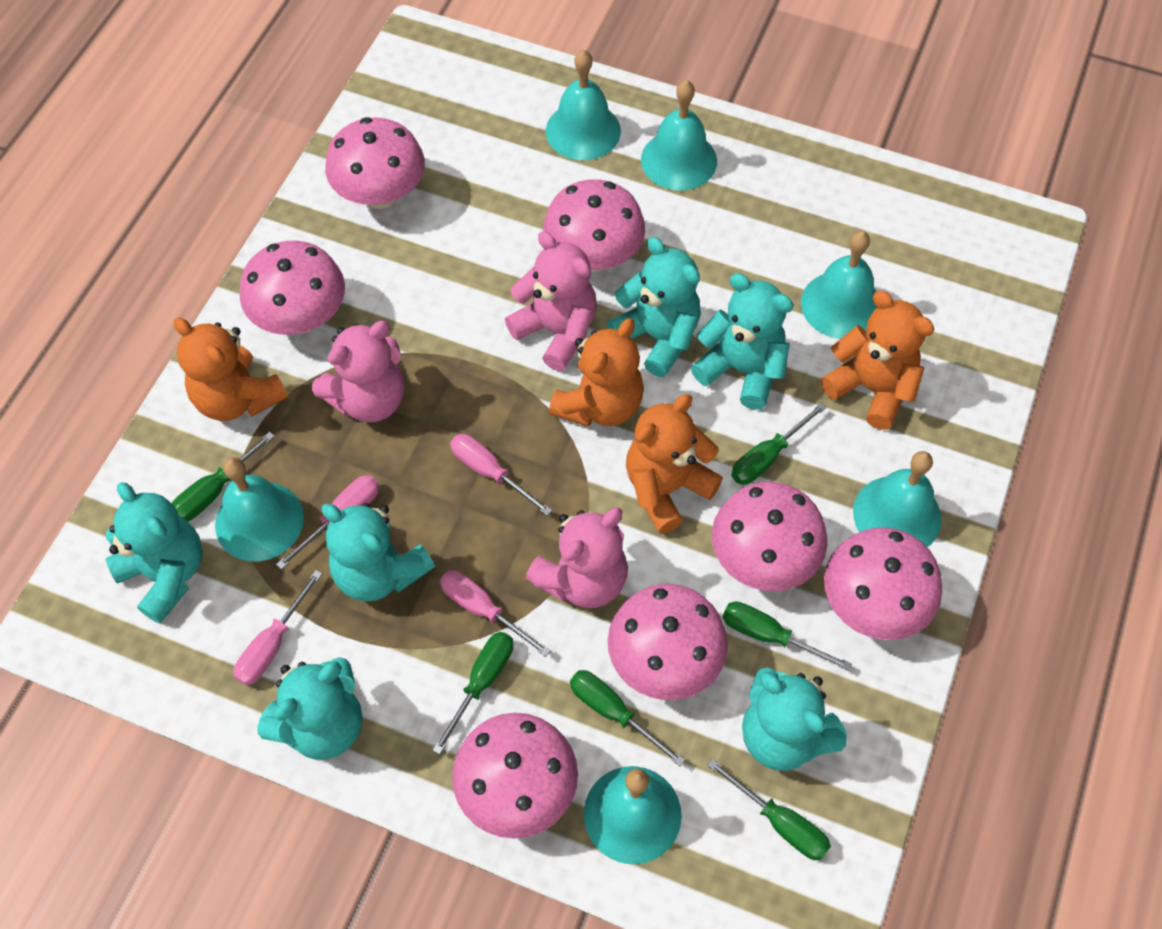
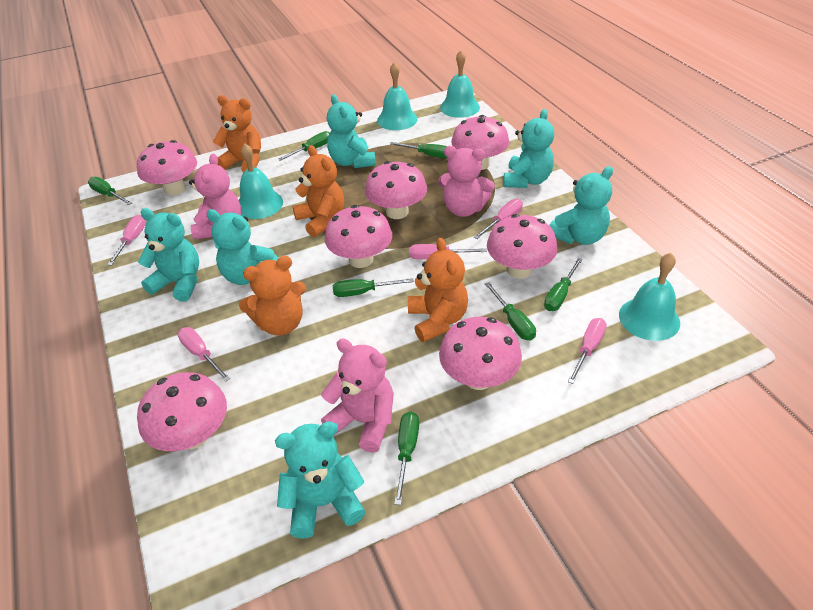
green screwdriver: [172,432,275,522] [432,632,513,755] [570,670,685,766] [707,759,831,860] [722,602,852,671] [731,402,827,485] = 6 -> [88,177,132,205] [278,131,330,161] [333,278,414,297] [390,142,447,158] [394,412,419,505] [485,282,536,340] [544,258,583,311] = 7
pink screwdriver: [233,570,323,686] [276,475,379,570] [440,570,551,657] [450,434,552,516] = 4 -> [107,215,146,265] [178,327,230,382] [409,244,487,259] [474,199,523,239] [568,318,607,384] = 5
turquoise bell: [215,457,304,561] [546,50,621,160] [584,766,682,864] [641,80,717,191] [801,231,877,339] [853,451,942,547] = 6 -> [239,143,283,219] [377,62,418,130] [440,50,480,118] [619,253,680,341] = 4

